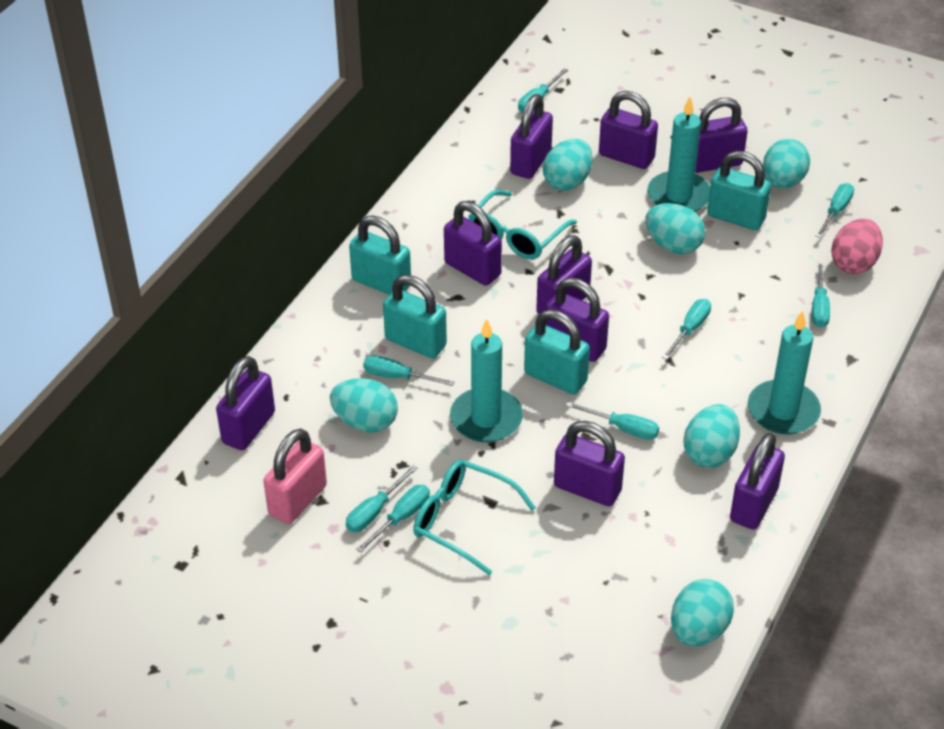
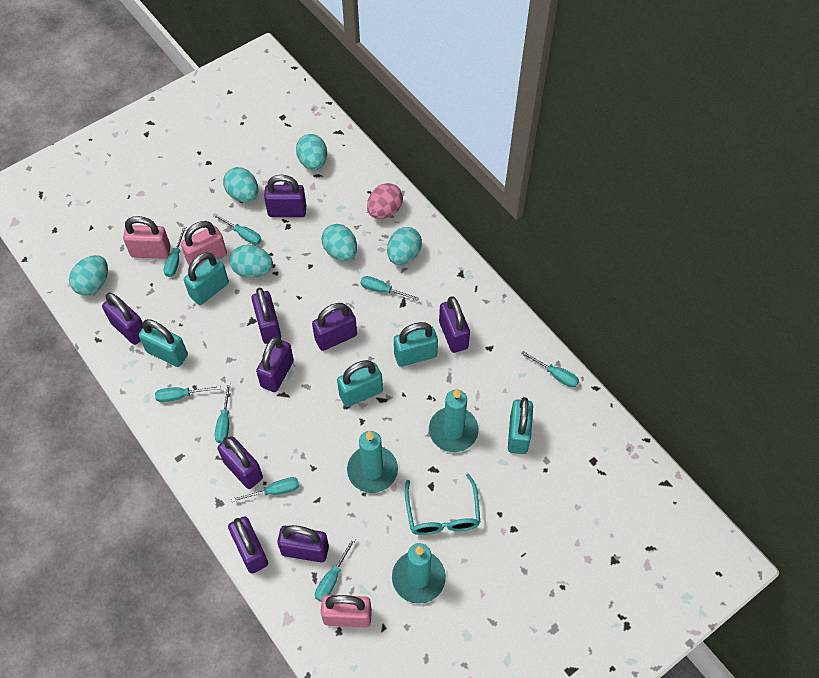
pink padlock: [263,428,327,524] = 1 -> [123,216,171,259] [181,221,227,267] [321,595,372,627] = 3
turquoise glasses: [413,460,536,576] [468,189,577,259] = 2 -> [405,474,480,535] = 1
turquoise padlock: [349,215,411,295] [383,275,447,358] [524,309,590,395] [707,151,771,230] = 4 -> [139,319,188,367] [184,252,229,305] [337,360,383,407] [394,322,438,367] [508,397,533,454] = 5

